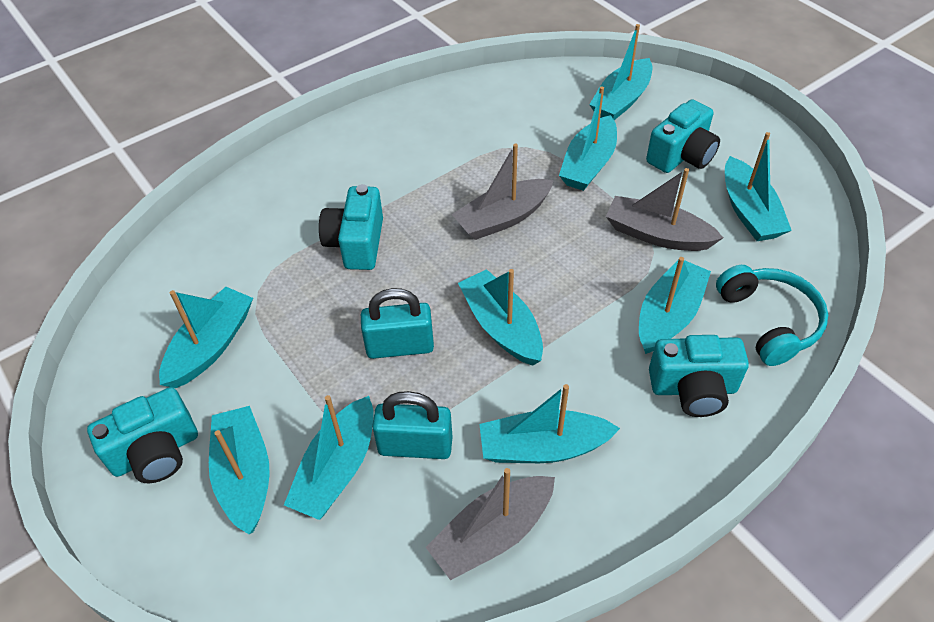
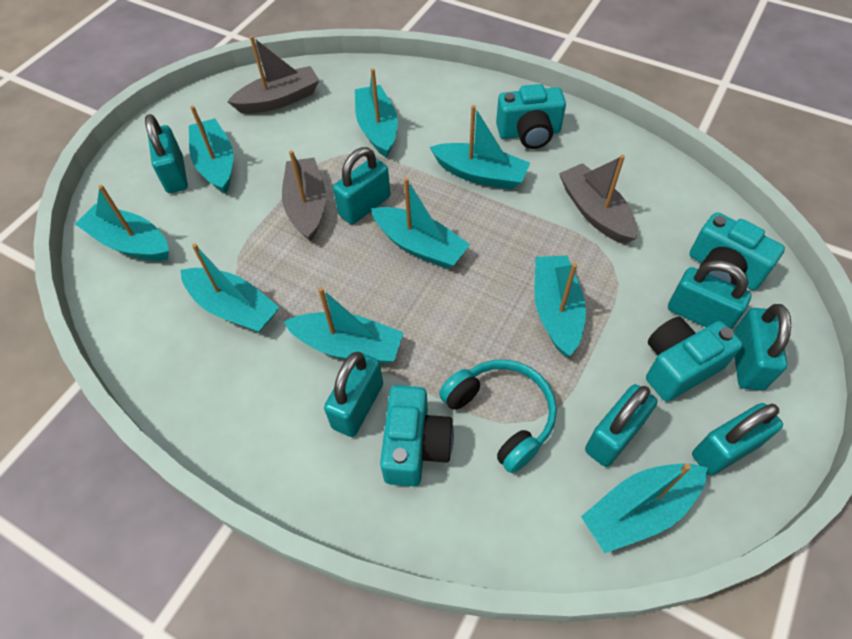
turquoise padlock: [361,288,434,359] [372,391,453,459] = 2 -> [145,114,188,193] [324,352,383,437] [333,147,391,224] [585,384,657,467] [668,261,751,329] [692,403,783,476] [733,304,791,391] = 7

